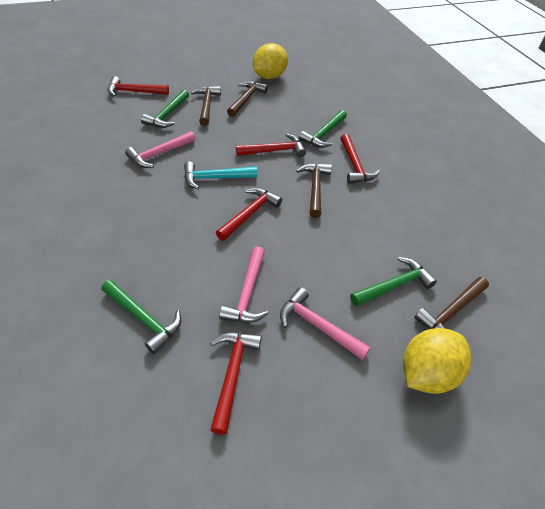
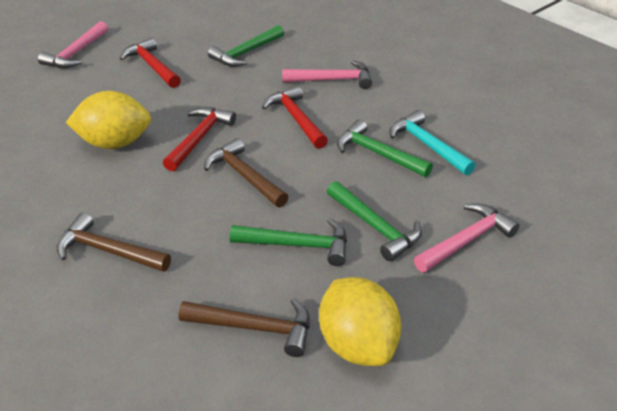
brown hammer: [191,86,221,126] [227,81,268,117] [296,163,332,218] [414,277,489,329] = 4 -> [57,213,171,272] [179,298,310,357] [204,138,288,207] = 3
red hammer: [107,76,169,97] [210,333,262,435] [216,188,282,241] [236,134,306,157] [340,134,380,184] = 5 -> [120,38,181,88] [163,107,236,171] [262,86,328,149] = 3

